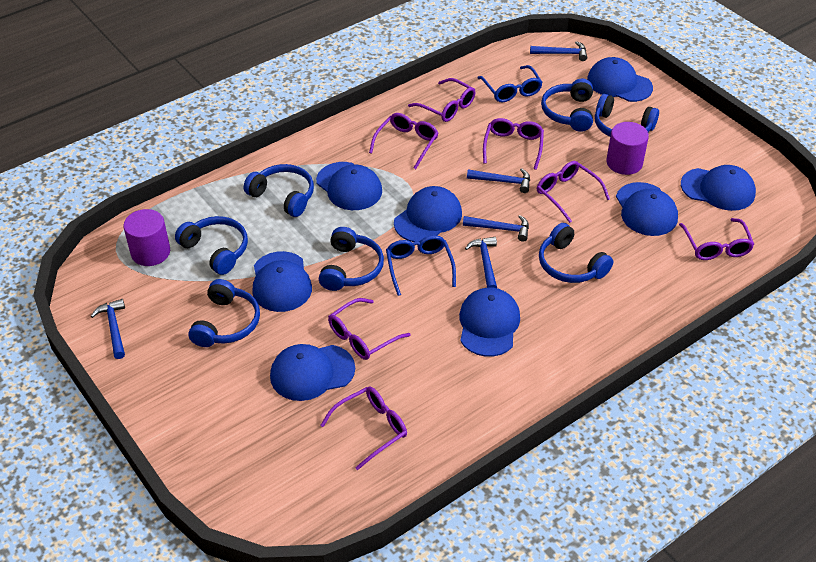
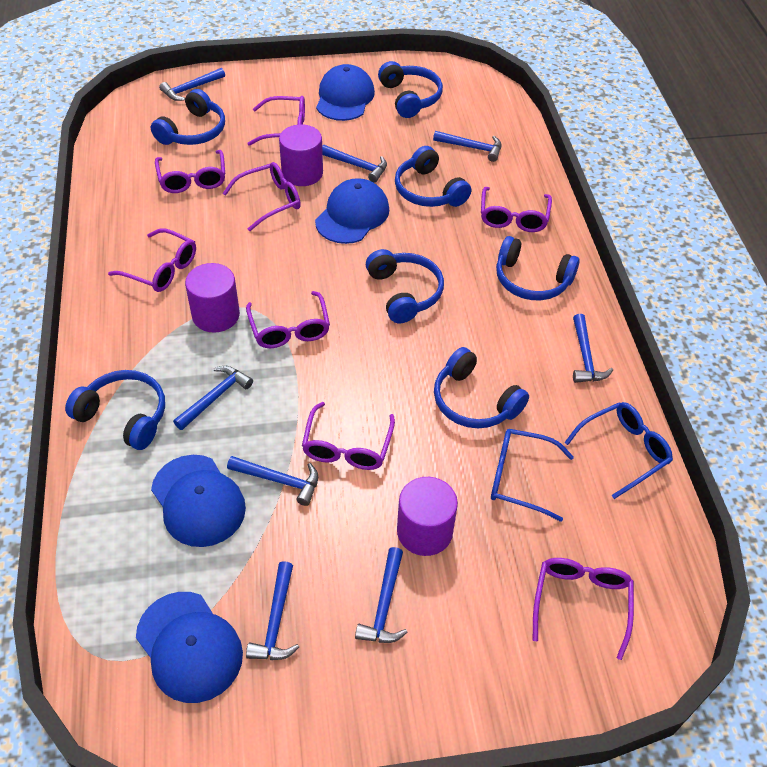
blue cap: [252,251,312,312] [270,344,355,401] [316,162,382,210] [394,186,462,242] [459,287,520,357] [587,57,653,102] [616,182,678,236] [681,165,756,211] = 8 -> [136,592,243,703] [151,455,246,547] [315,178,389,244] [316,64,375,121] = 4
blue hammer: [91,299,125,359] [463,215,529,242] [465,237,497,288] [467,168,530,193] [530,41,587,61] = 5 -> [159,68,225,101] [173,366,253,430] [227,456,318,506] [246,561,299,660] [322,145,387,182] [355,547,408,643] [433,131,501,162] [573,314,613,383] = 8
purple cylinder: [123,209,170,266] [606,122,649,175] = 2 -> [185,263,240,333] [279,124,323,186] [397,477,458,556] = 3
purple glasses: [320,386,407,470] [328,298,411,360] [369,113,438,169] [408,78,475,122] [483,118,544,170] [537,161,610,223] [679,218,755,260] = 7 -> [108,228,196,292] [155,150,225,193] [222,162,301,231] [246,291,330,348] [247,96,305,146] [302,402,395,470] [481,187,552,232] [533,558,634,660] = 8

